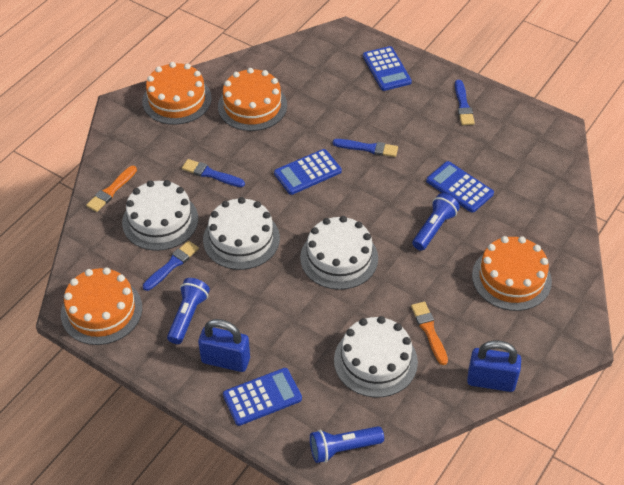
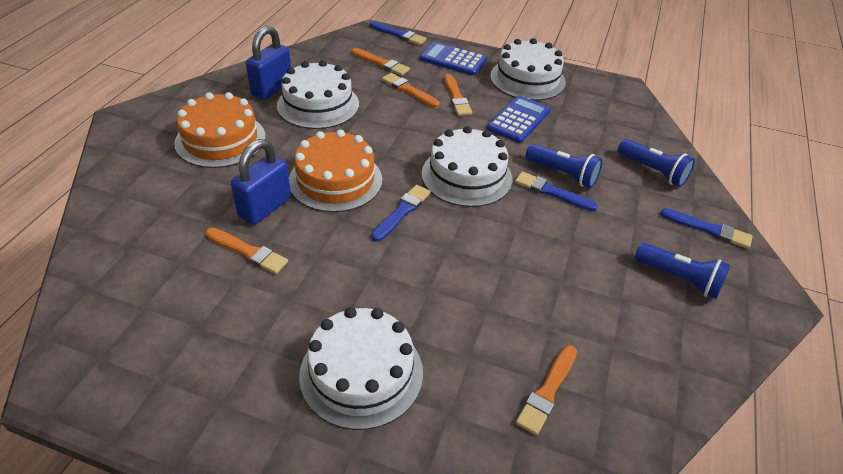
blue calculator: [223,368,302,426] [274,149,342,195] [363,46,412,91] [426,161,494,213] = 4 -> [420,42,487,76] [487,96,551,143] = 2
orange brush: [86,166,137,212] [411,302,448,365] = 2 -> [206,228,288,274] [352,48,410,76] [382,73,440,108] [444,74,472,116] [516,345,577,435] = 5
orange cake: [61,267,142,345] [142,62,212,125] [218,68,287,131] [472,236,552,311] = 4 -> [174,92,266,168] [289,129,382,212] = 2

